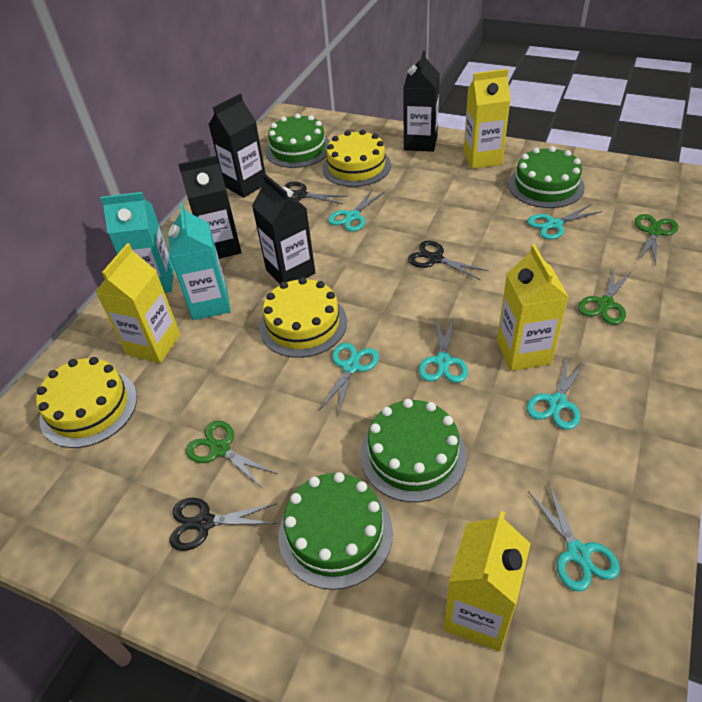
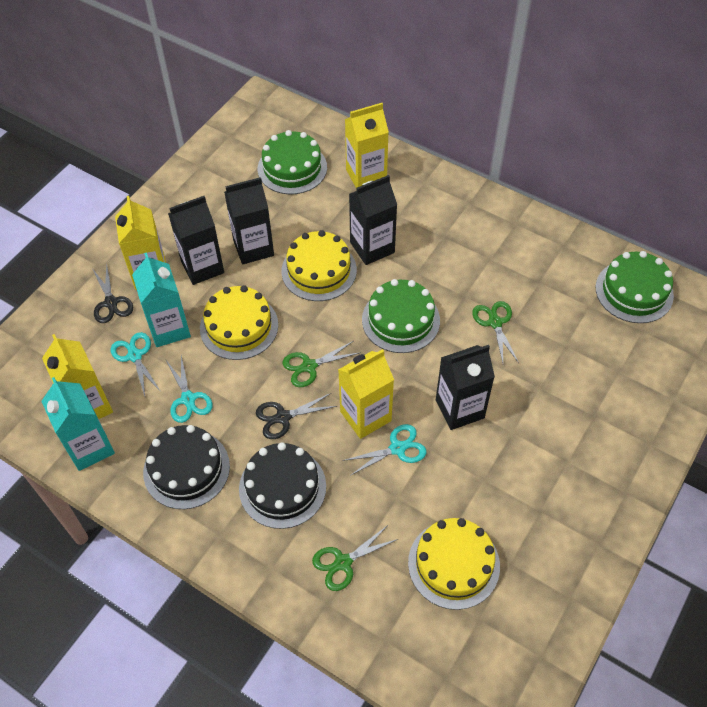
black cake: none = 0 -> [143,425,230,509] [239,442,326,529] = 2
black scissors: [170,498,277,551] [285,182,348,204] [408,240,488,280] = 3 -> [92,263,133,323] [256,393,337,439] = 2
green cake: [266,114,330,168] [279,472,393,590] [360,399,467,502] [509,146,585,208] = 4 -> [258,130,327,194] [362,279,440,353] [595,251,674,323] = 3
turquoise scissors: [319,343,379,415] [328,188,385,232] [419,316,468,383] [527,204,602,240] [527,356,587,430] [528,483,620,592] = 6 -> [111,332,161,396] [165,356,213,423] [343,424,426,476] = 3

